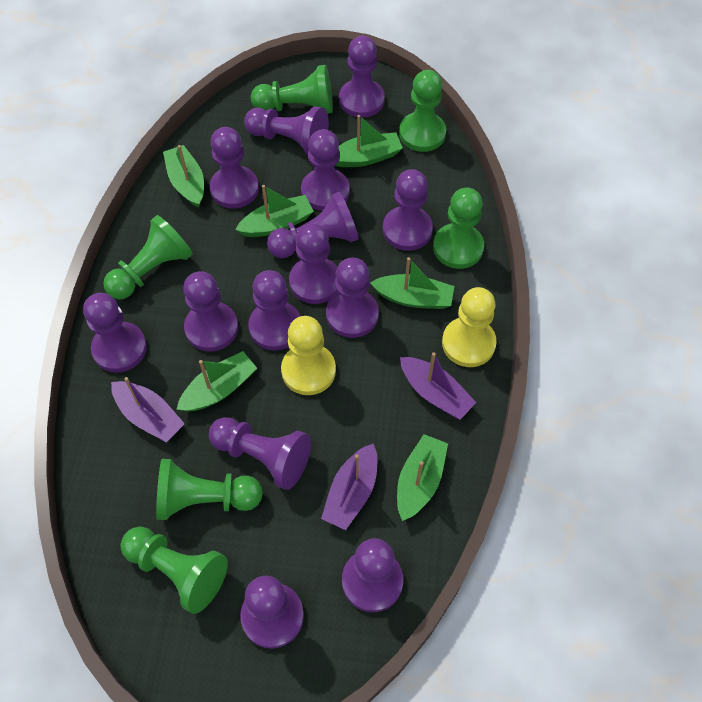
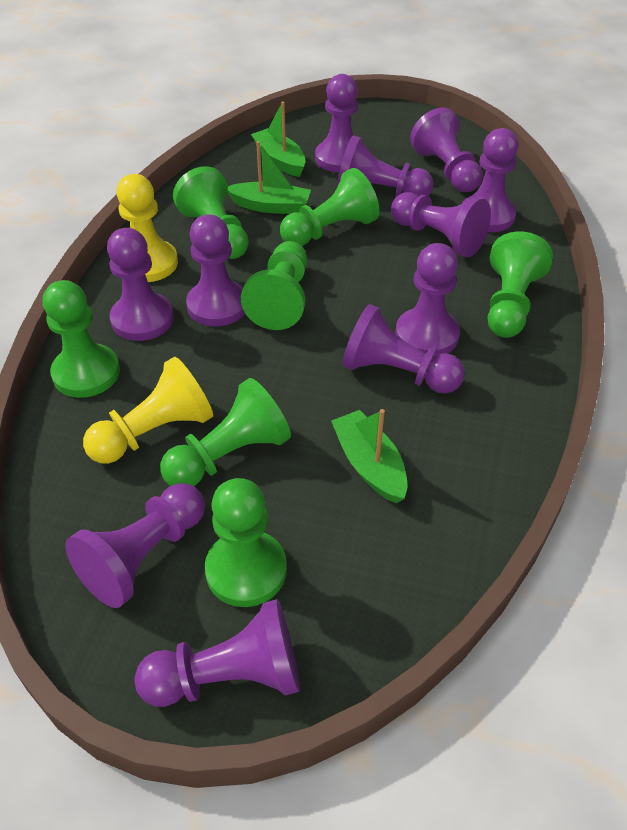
green boat: [163,145,204,208] [176,351,257,412] [235,185,314,237] [335,115,403,167] [370,257,454,309] [397,434,448,521] = 6 -> [227,141,311,214] [251,101,306,177] [331,409,408,503] = 3
green pawn: [103,215,193,300] [120,527,228,614] [156,459,263,520] [251,65,333,114] [399,70,446,152] [433,188,484,269] = 6 -> [43,280,120,398] [160,378,291,486] [173,166,249,259] [205,478,287,607] [241,241,307,330] [280,168,380,246] [487,231,553,338] = 7
purple boat: [111,377,185,442] [321,443,378,530] [400,353,476,420] = 3 -> none = 0
purple pawn: [83,293,147,373] [183,271,238,352] [209,127,259,209] [209,417,311,490] [240,576,304,649] [244,106,329,155] [248,270,300,351] [267,192,359,258] [289,223,337,304] [301,129,350,211] [326,258,379,338] [339,36,385,118] [342,538,403,612] [383,169,433,251] = 14 -> [65,483,205,608] [107,228,174,341] [134,599,300,707] [186,214,245,326] [315,74,358,172] [337,135,434,196] [342,304,465,394] [391,192,491,257] [395,243,460,356] [410,108,483,192] [462,128,518,232] = 11

